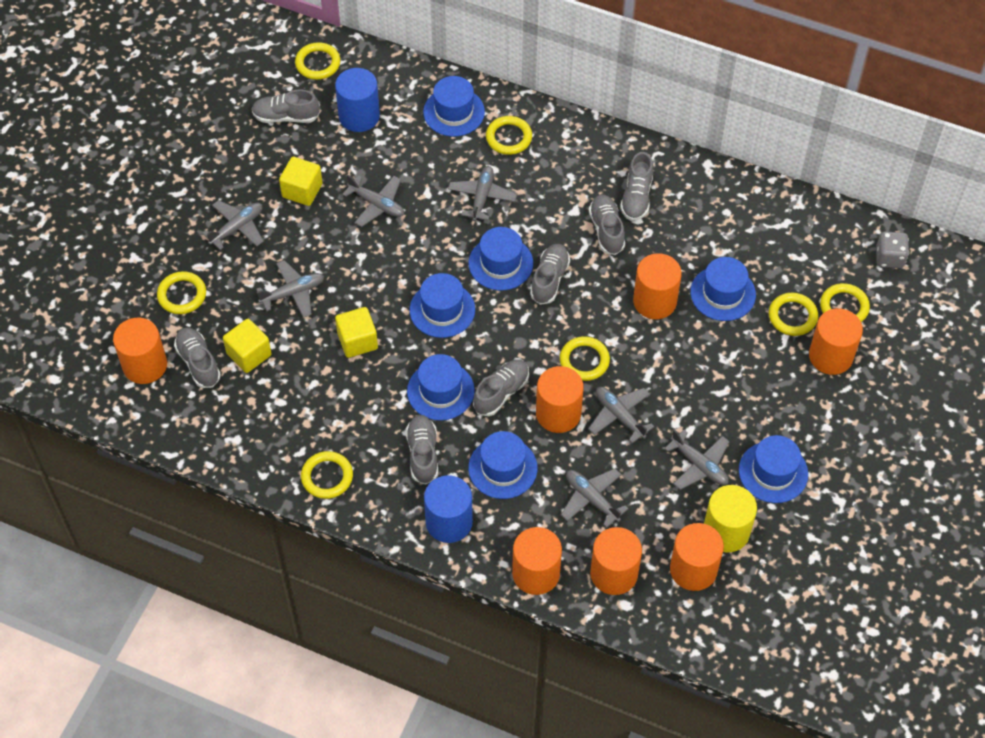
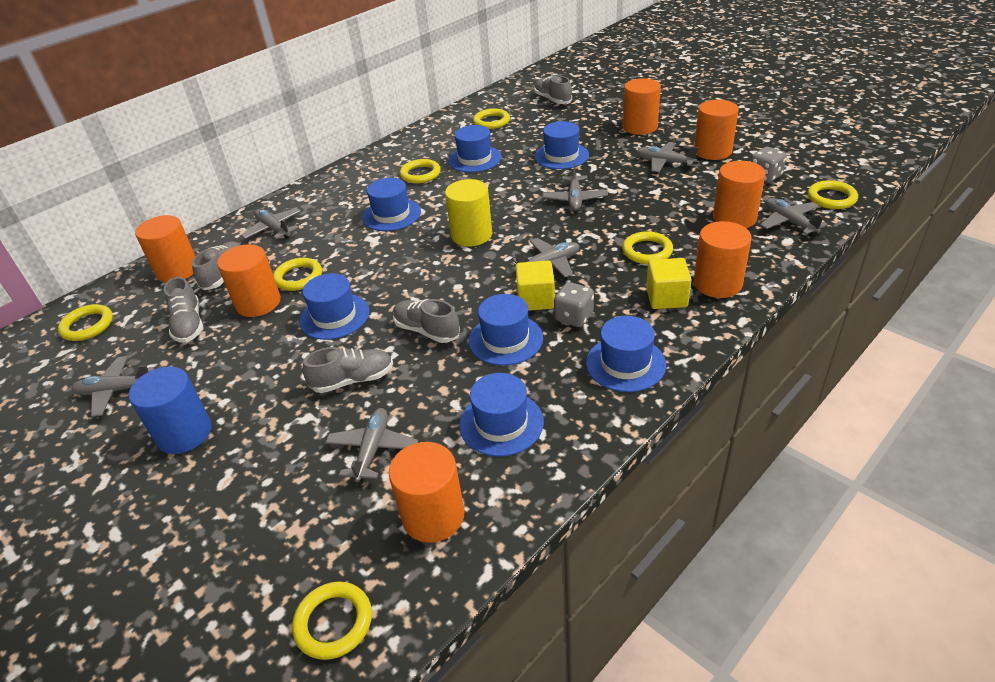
blue cylinder: [335,68,380,132] [424,475,473,543] = 2 -> [129,366,212,454] = 1
grey dice: [876,231,909,268] = 1 -> [554,282,594,327] [751,147,787,183] = 2
grey shoe: [174,327,221,388] [252,89,320,123] [406,415,438,484] [473,360,529,416] [530,244,570,305] [589,194,625,255] [620,152,653,221] = 7 -> [164,277,203,343] [192,241,240,290] [303,347,393,393] [393,299,460,343] [534,75,572,104] = 5
yellow cube: [223,319,272,373] [279,157,322,206] [335,307,378,358] = 3 -> [515,260,555,311] [646,258,692,309] = 2

